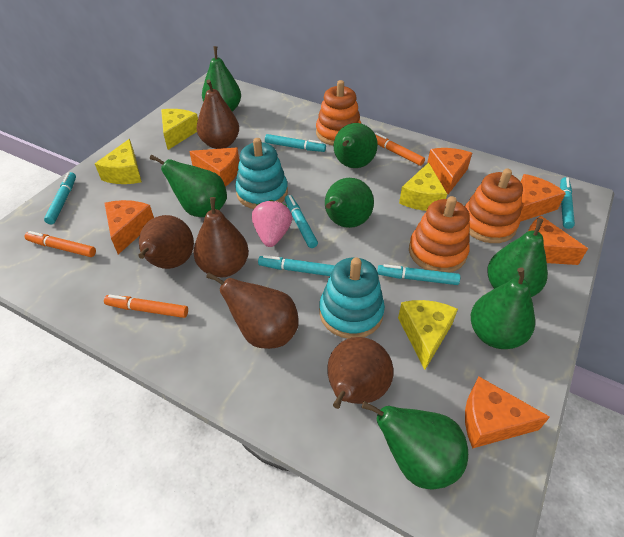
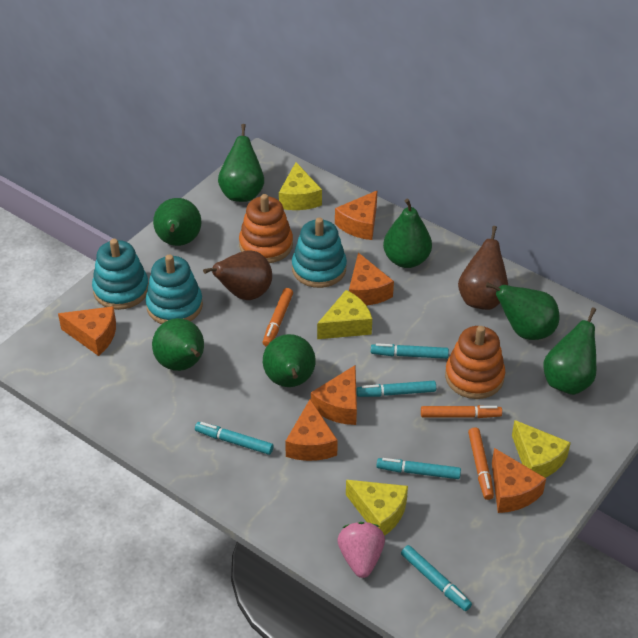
brown pear: [138,215,194,269] [193,197,249,277] [197,80,239,149] [206,272,299,349] [327,337,394,409] = 5 -> [203,250,272,300] [458,226,508,310] = 2
orange stacking toy: [316,80,361,146] [409,196,470,273] [465,169,523,243] = 3 -> [239,194,293,263] [445,326,505,399] = 2
turquoise marker: [44,172,76,224] [258,255,335,276] [265,134,326,152] [285,195,318,248] [377,264,460,285] [560,177,575,229] = 6 -> [195,422,274,455] [356,381,436,397] [371,343,449,359] [376,458,461,479] [401,545,472,611] = 5
turquoise stacking toy: [235,138,288,209] [319,257,385,339] = 2 -> [92,239,149,310] [145,254,203,324] [292,218,347,288] = 3

